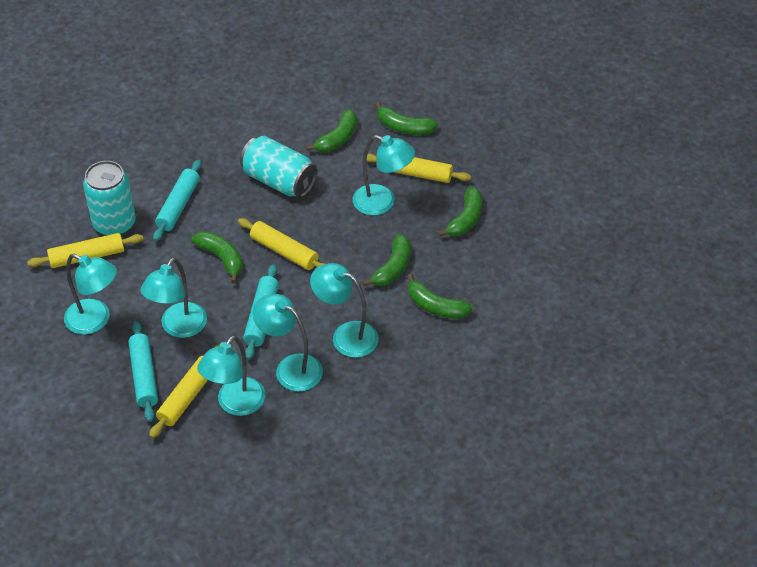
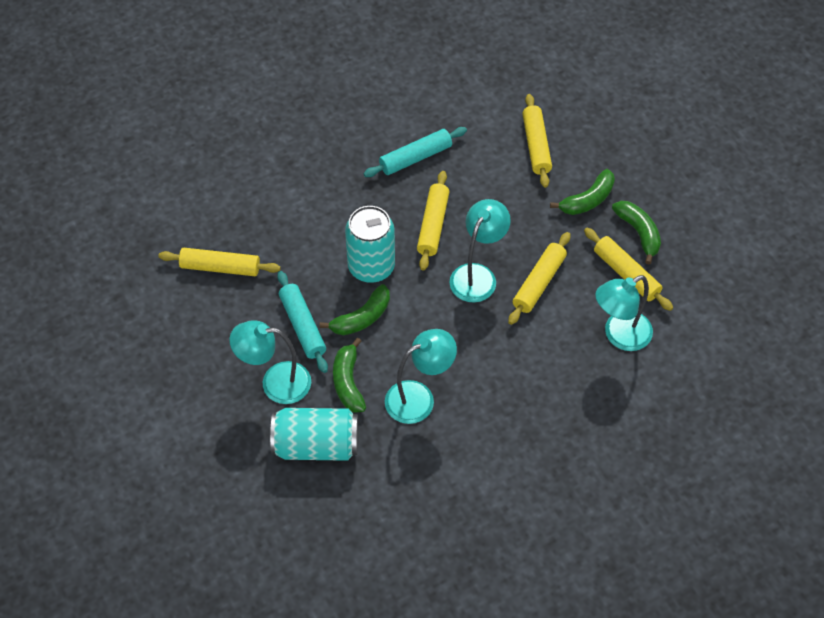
green banana: [192,231,243,283] [306,109,357,152] [362,234,410,286] [375,102,438,135] [407,274,473,319] [438,187,482,237] = 6 -> [320,284,390,335] [333,338,366,413] [550,169,615,215] [612,201,661,265] = 4
turquoise lamp: [64,254,117,335] [141,258,207,338] [197,335,265,416] [253,294,323,391] [310,263,379,358] [353,135,415,215] = 6 -> [230,320,311,404] [385,329,457,424] [450,199,511,303] [595,275,653,351] = 4
turquoise rolling pin: [128,321,158,422] [153,160,201,241] [243,264,279,360] = 3 -> [277,271,328,373] [363,127,467,177] = 2
yellow rolling pin: [27,233,143,268] [149,345,219,438] [238,218,325,270] [366,154,471,183] = 4 -> [158,248,281,276] [417,171,449,271] [508,232,570,325] [522,94,552,188] [584,228,673,311] = 5

